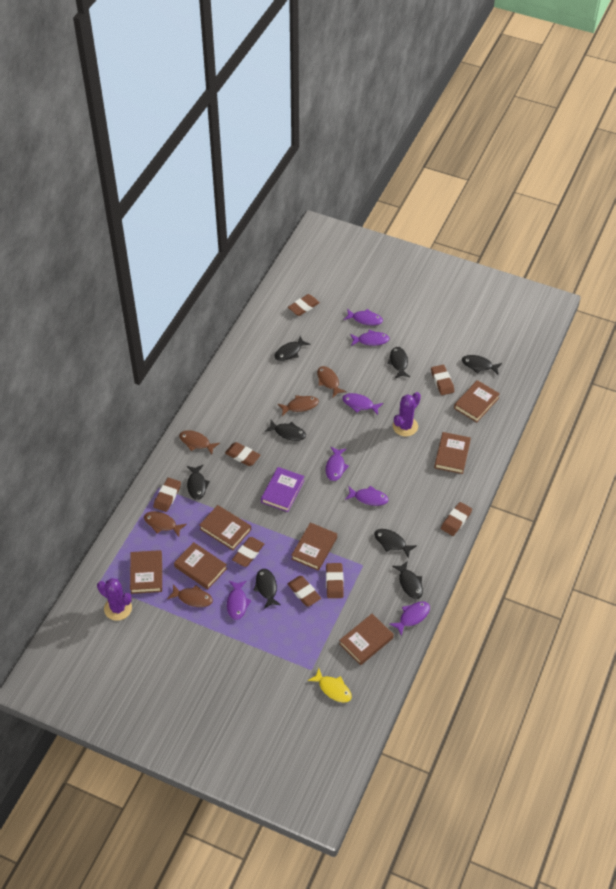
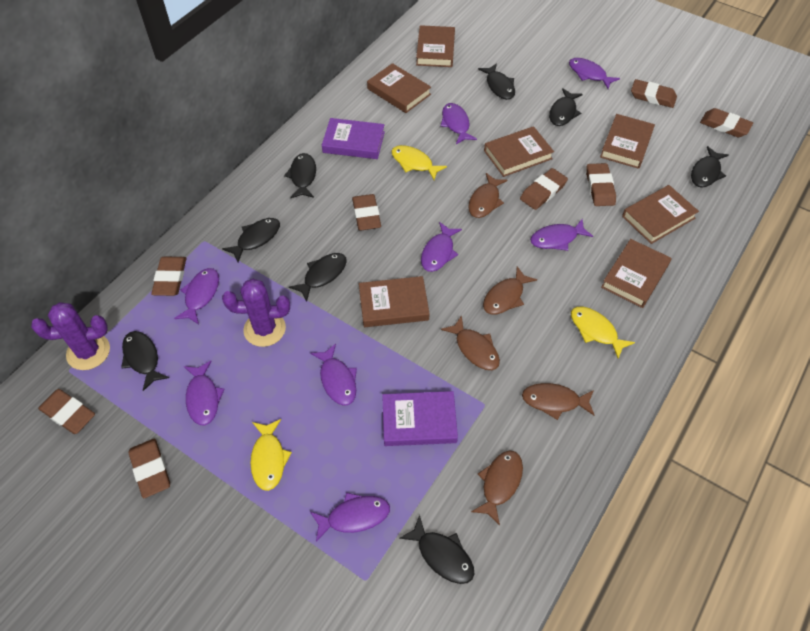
purple book: [261,467,305,512] = 1 -> [322,118,385,159] [382,391,458,446] = 2
purple fish: [227,581,251,620] [326,447,349,481] [342,393,383,415] [344,309,383,325] [345,486,389,506] [350,330,390,346] [390,601,430,636] = 7 -> [174,268,219,325] [184,361,225,425] [310,493,390,542] [311,344,357,406] [421,222,462,272] [440,103,477,144] [530,219,593,251] [569,58,620,89] = 8
yellow fish: [307,668,352,703] = 1 -> [250,419,292,491] [391,145,447,180] [571,307,635,359] = 3

